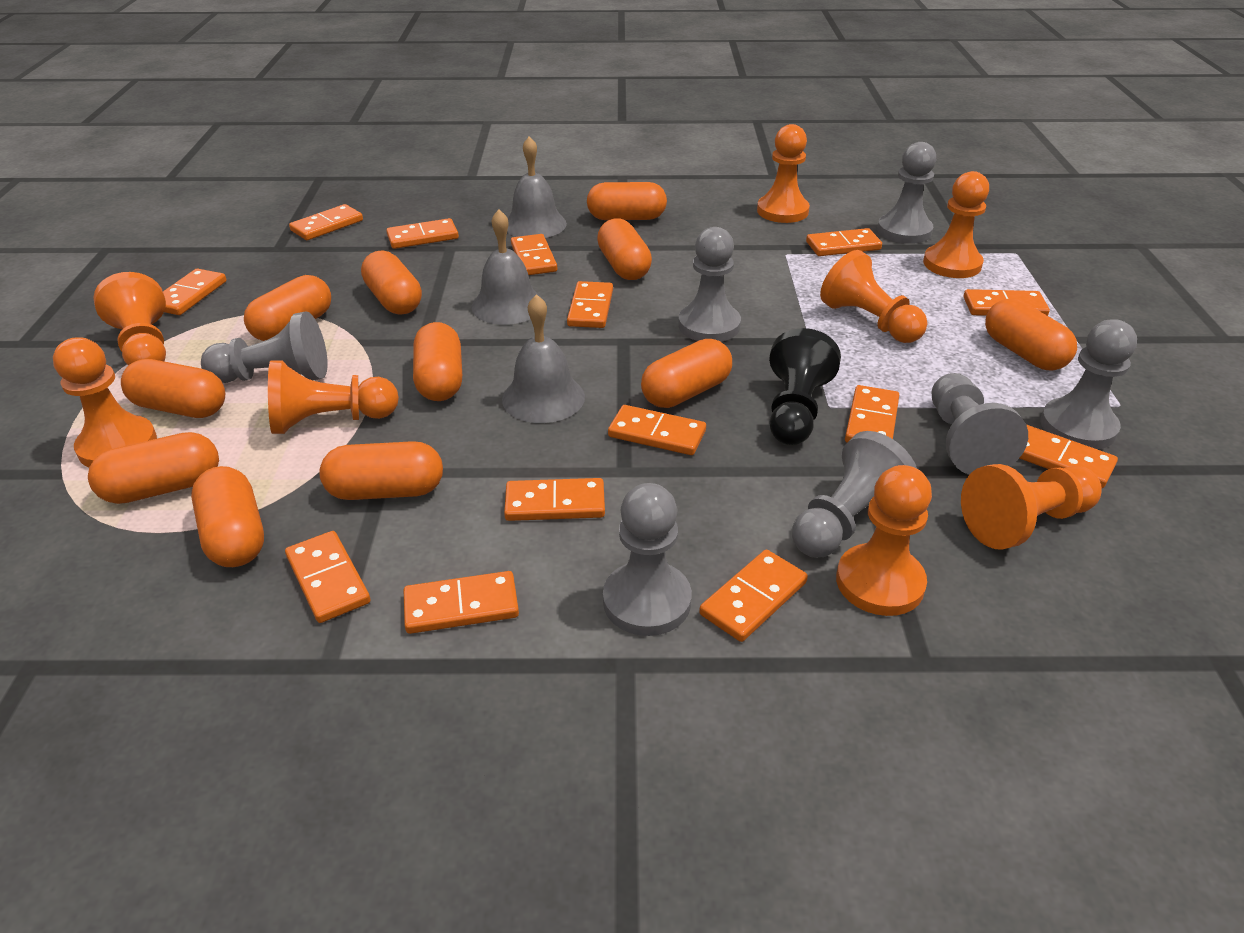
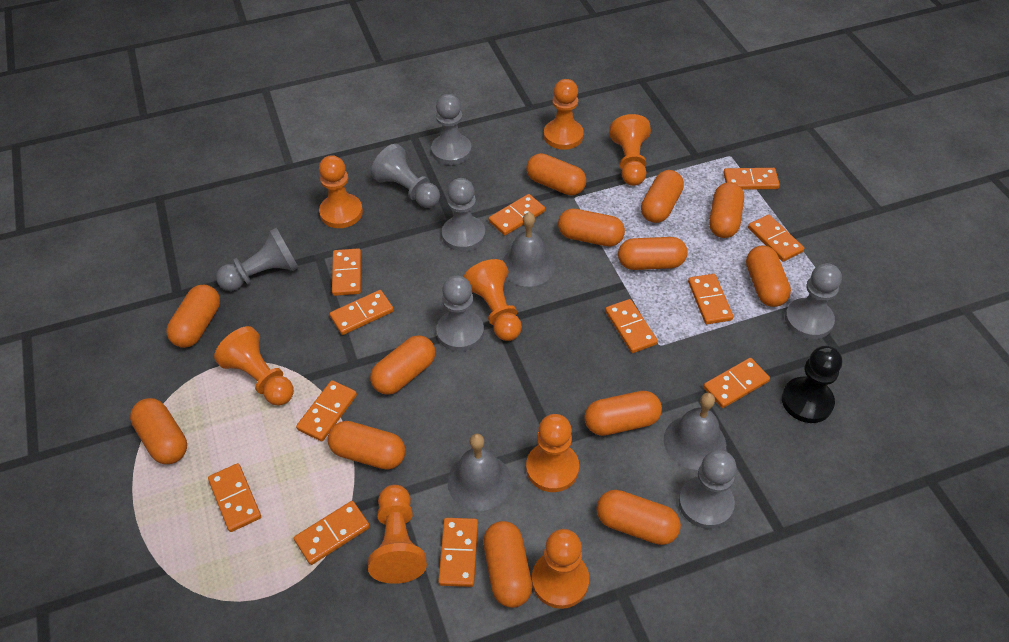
orange capsule: [88,432,219,504] [121,359,225,418] [191,466,264,567] [244,275,331,341] [319,441,443,500] [361,250,422,314] [413,322,462,401] [587,182,667,220] [597,218,652,280] [641,339,732,408] [985,299,1077,371] = 11 -> [130,398,187,464] [166,285,220,348] [328,421,405,470] [370,335,435,395] [483,521,532,608] [526,153,586,196] [558,209,625,246] [584,391,662,436] [596,490,681,545] [618,237,687,270] [641,170,684,223] [709,182,744,238] [746,246,791,307] = 13
orange domino: [163,268,227,315] [285,531,370,623] [289,204,363,240] [386,218,459,249] [404,571,519,634] [504,478,605,521] [511,234,557,275] [567,281,613,328] [608,405,706,455] [699,550,808,642] [806,228,882,256] [845,385,899,442] [964,289,1050,316] [1019,425,1118,488] = 14 -> [208,463,261,532] [294,501,370,565] [296,380,357,441] [330,290,394,335] [332,248,361,296] [438,518,478,587] [489,194,545,235] [605,299,658,353] [688,274,733,324] [703,358,770,408] [723,168,780,190] [748,215,804,262] = 12

